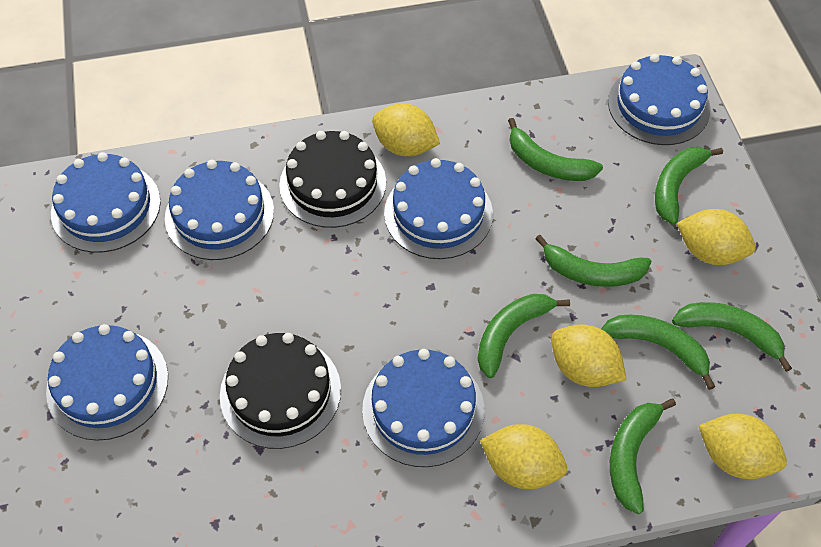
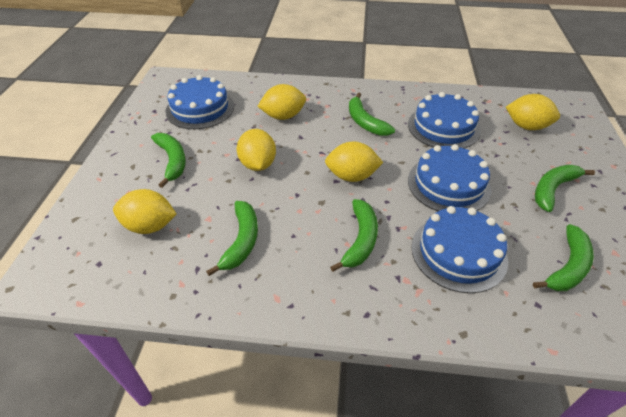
black cake: [220,333,341,449] [279,131,386,228] = 2 -> none = 0
blue cake: [46,324,168,441] [51,152,161,253] [165,160,274,260] [362,349,484,467] [384,158,493,259] [608,54,710,145] = 6 -> [165,75,234,129] [408,92,481,149] [408,144,491,211] [411,206,508,293] = 4
green banana: [478,294,570,378] [508,118,603,181] [535,235,652,287] [601,315,715,390] [610,398,676,514] [655,147,723,225] [672,302,792,372] = 7 -> [151,133,186,188] [206,201,258,276] [330,199,378,272] [349,92,395,136] [533,224,594,291] [535,165,595,212] = 6

